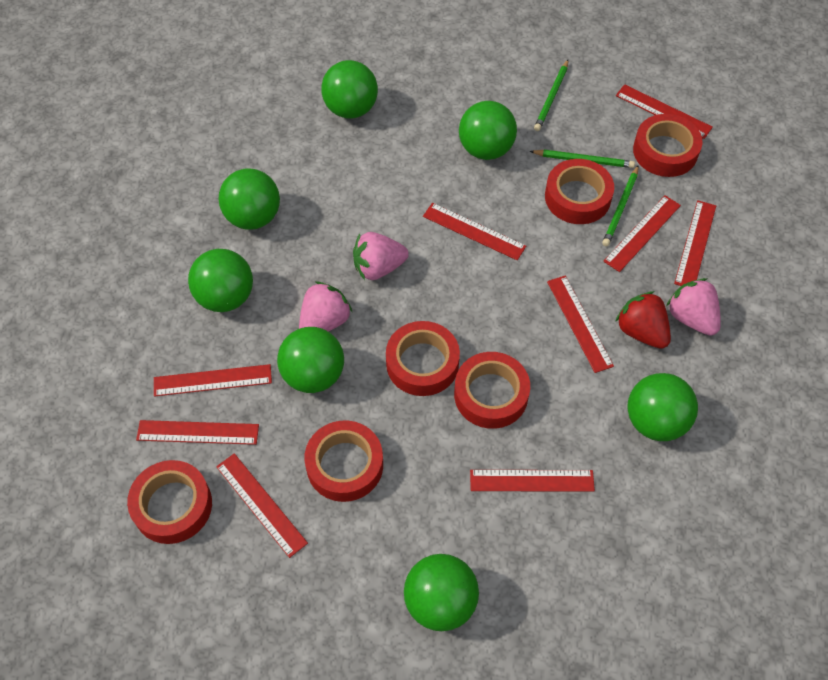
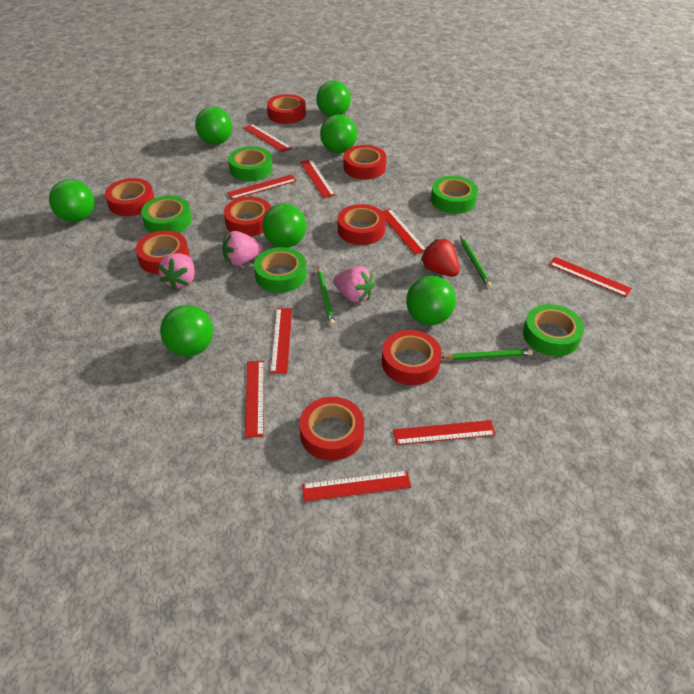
green tape: none = 0 -> [141,196,192,233] [228,146,273,181] [254,247,307,293] [431,176,478,214] [523,304,584,356] = 5
red tape: [127,460,212,544] [304,420,383,502] [386,321,460,396] [454,352,530,429] [545,159,614,224] [633,114,703,177] = 6 -> [105,178,154,216] [135,231,189,274] [224,197,271,237] [267,94,306,124] [299,397,364,461] [338,204,386,245] [343,145,386,180] [382,330,442,385] = 8

